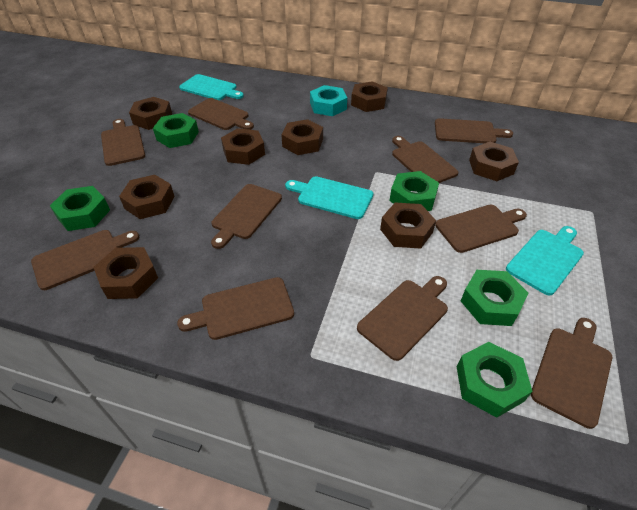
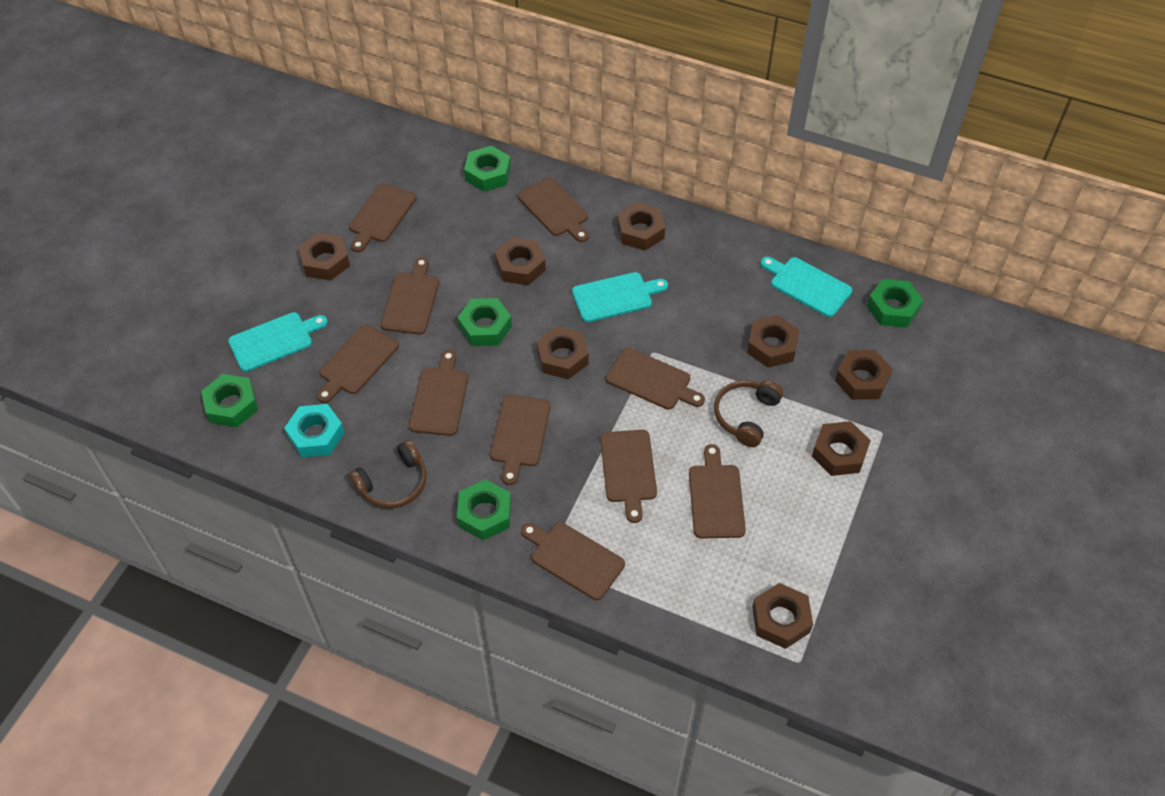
brown headphones: none = 0 -> [348,440,427,508] [714,380,783,447] = 2

